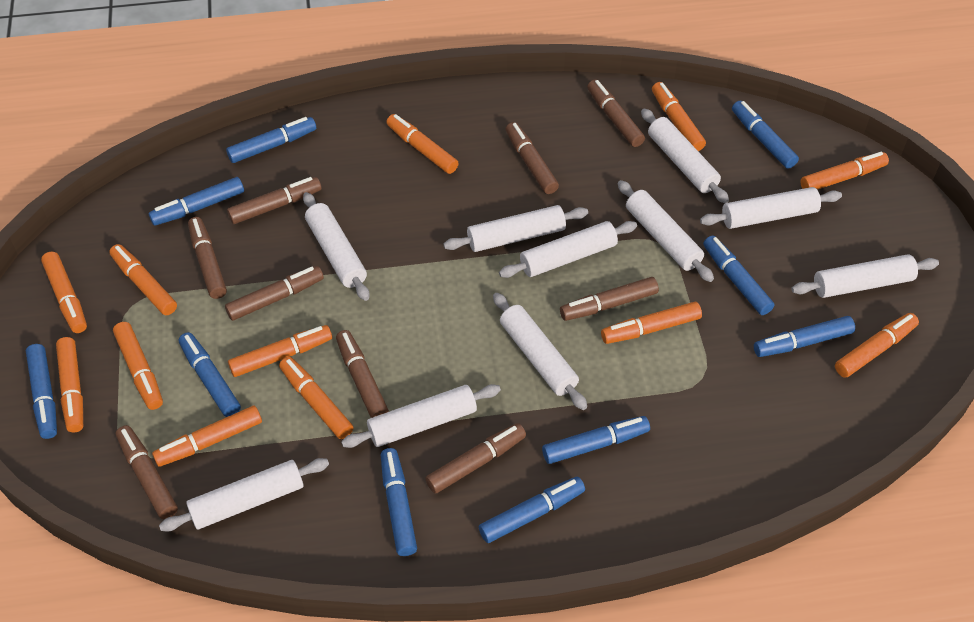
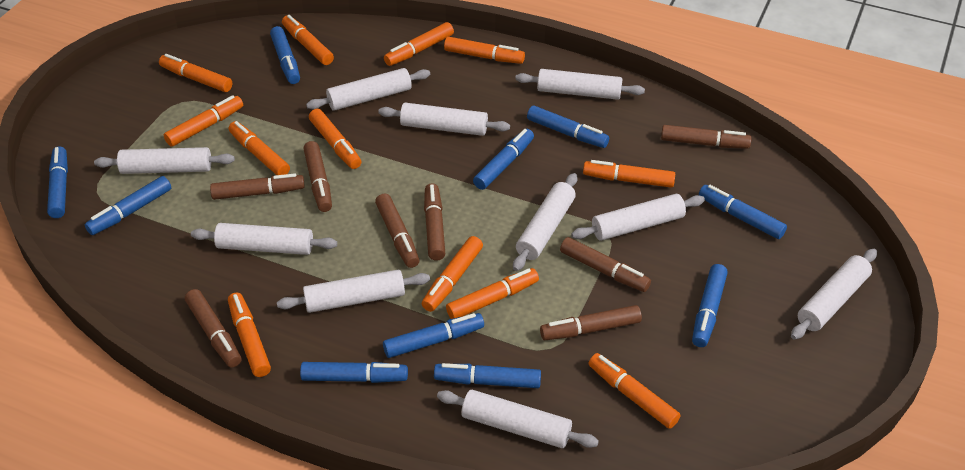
brown marker: [116,425,178,519] [188,217,227,299] [225,266,324,321] [227,177,322,224] [336,330,389,418] [425,423,526,493] [506,122,559,194] [560,277,659,321] [587,79,645,147] = 9 -> [185,289,242,368] [210,173,305,200] [303,141,332,212] [375,194,420,268] [424,183,445,261] [540,305,642,340] [560,237,651,292] [661,125,751,149] = 8

